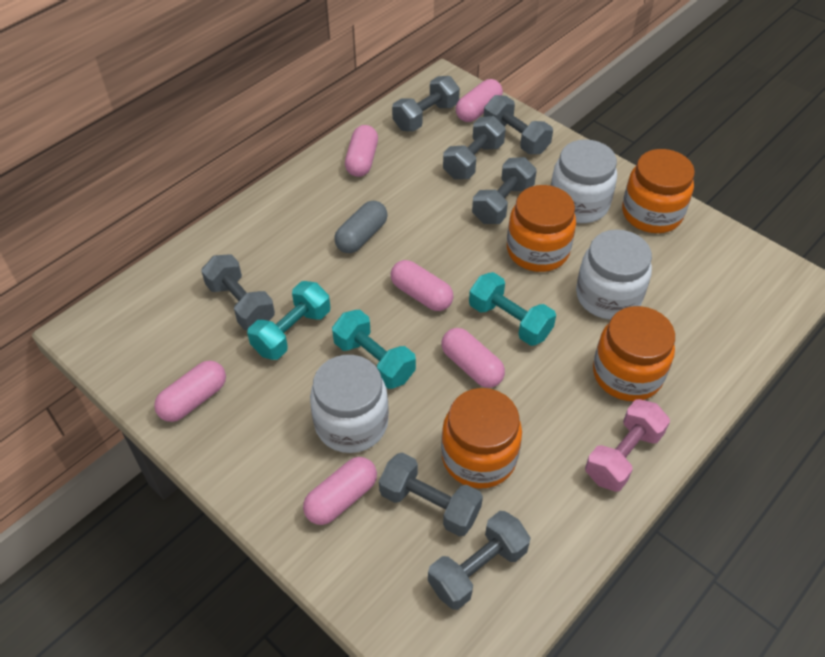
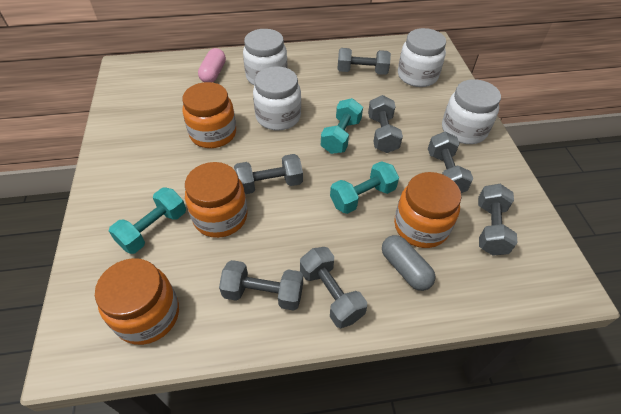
pink capsule: [154,361,226,422] [303,457,377,525] [345,125,378,177] [391,260,454,311] [441,328,505,388] [456,79,503,122] = 6 -> [198,48,226,82] = 1
pink dumbbell: [585,399,670,492] = 1 -> none = 0
white jar: [310,355,389,453] [551,139,617,223] [576,229,652,320] = 3 -> [243,29,288,86] [253,66,301,131] [398,28,446,87] [442,79,501,144] = 4

